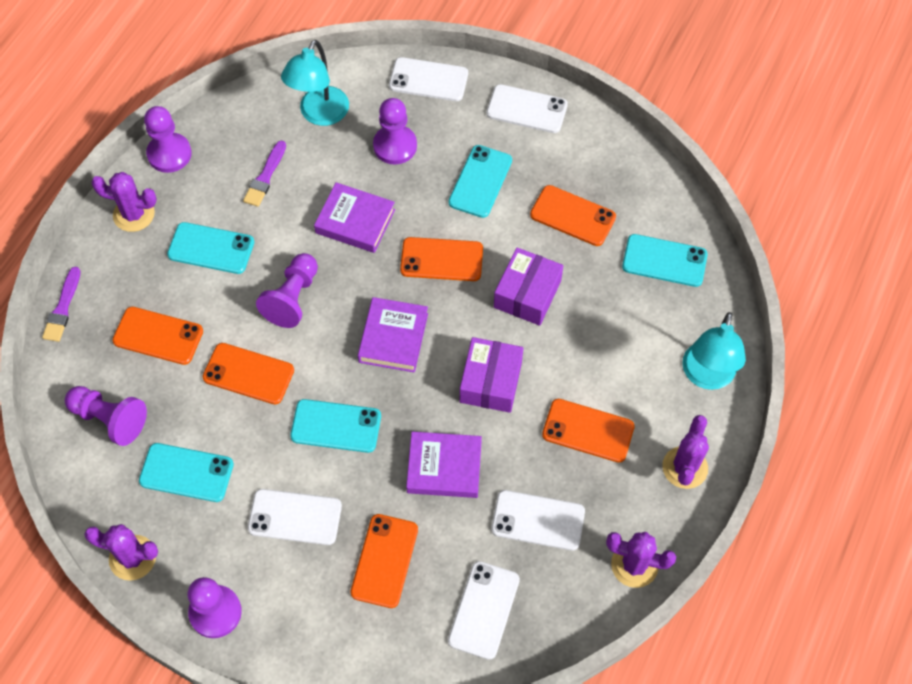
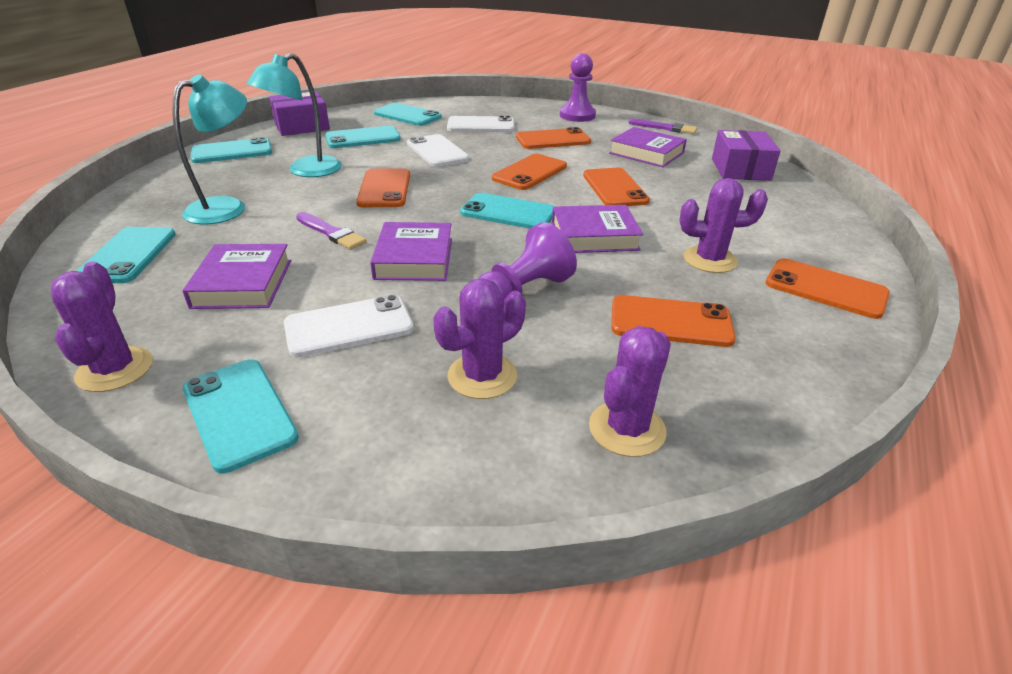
purple book: [314,182,395,253] [358,297,428,373] [406,432,482,498] = 3 -> [182,244,291,309] [370,222,452,281] [552,205,643,253] [609,127,687,167] = 4
purple pawn: [65,386,147,446] [144,106,192,173] [187,577,242,638] [256,253,318,328] [373,98,417,164] = 5 -> [478,222,577,299] [560,53,596,122] = 2
turquoise phone: [139,443,234,502] [167,222,254,274] [290,399,381,453] [448,145,512,218] [622,234,708,287] = 5 -> [76,227,176,283] [183,359,299,473] [191,137,272,163] [325,126,401,148] [374,103,442,126] [460,193,555,229] = 6
white phone: [248,489,342,545] [389,57,468,101] [448,561,520,660] [487,84,568,133] [492,490,585,551] = 5 -> [284,295,414,357] [407,134,469,167] [447,116,515,132] = 3

